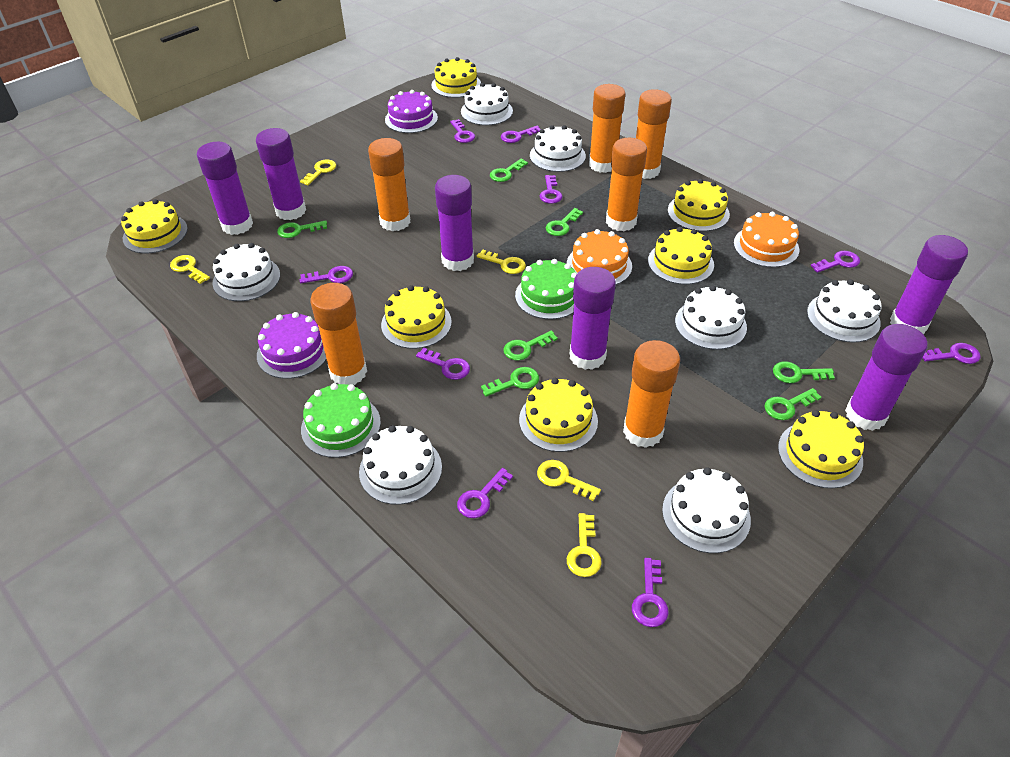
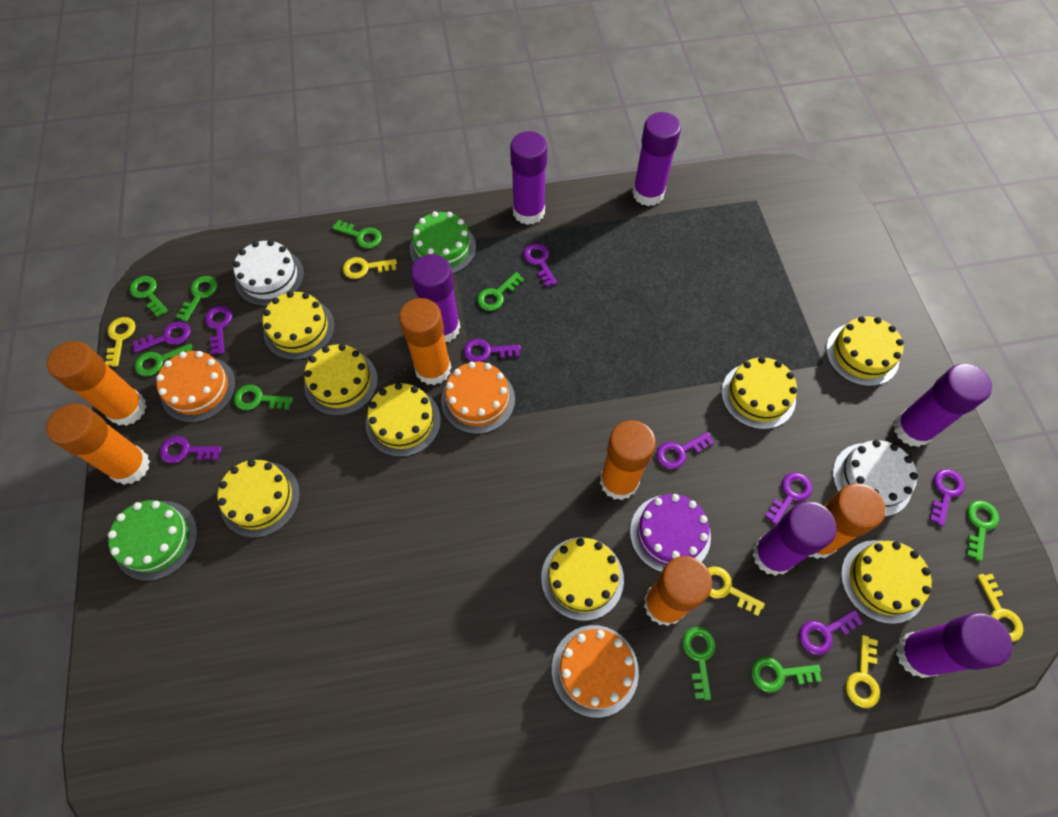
green key: [277,220,327,238] [481,367,539,397] [490,159,528,182] [503,330,558,361] [546,208,583,236] [764,388,822,420] [773,361,835,383] = 7 -> [130,276,168,317] [135,344,193,376] [176,276,218,322] [234,385,293,410] [332,220,382,248] [477,272,524,311] [682,627,716,700] [751,657,822,693] [966,500,999,561] = 9
orange cake: [567,229,632,285] [734,212,799,267] = 2 -> [156,351,236,422] [441,362,515,434] [552,625,639,718] = 3
purple cake: [257,312,327,379] [385,90,438,133] = 2 -> [630,494,711,572] = 1
white cake: [212,243,280,301] [359,425,442,505] [461,83,513,125] [530,125,586,172] [662,467,751,553] [675,285,747,350] [807,279,881,342] = 7 -> [233,240,304,306] [833,440,918,517] = 2
yellow cake: [121,199,188,253] [381,285,452,349] [431,57,481,98] [519,378,598,452] [648,227,714,285] [668,179,730,231] [778,410,864,488] = 7 -> [217,459,300,538] [262,291,335,360] [304,344,378,416] [366,383,441,457] [541,538,624,621] [721,357,797,429] [826,316,904,386] [841,540,932,624] = 8

